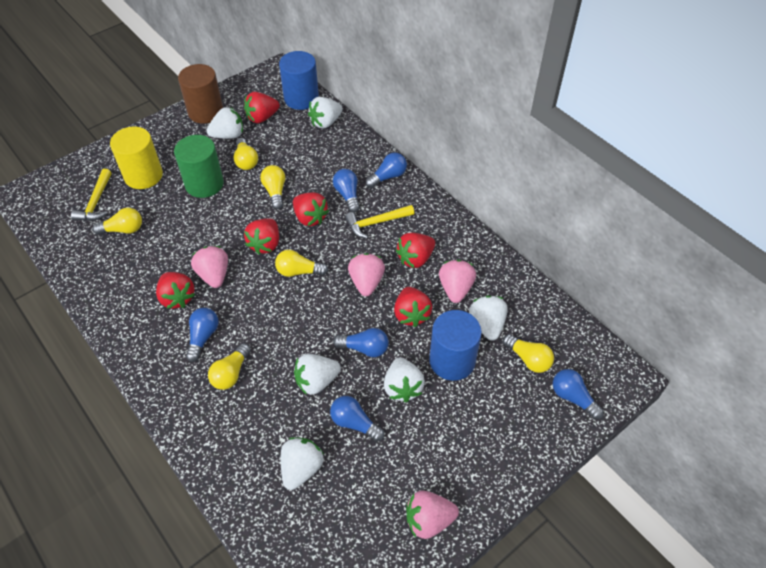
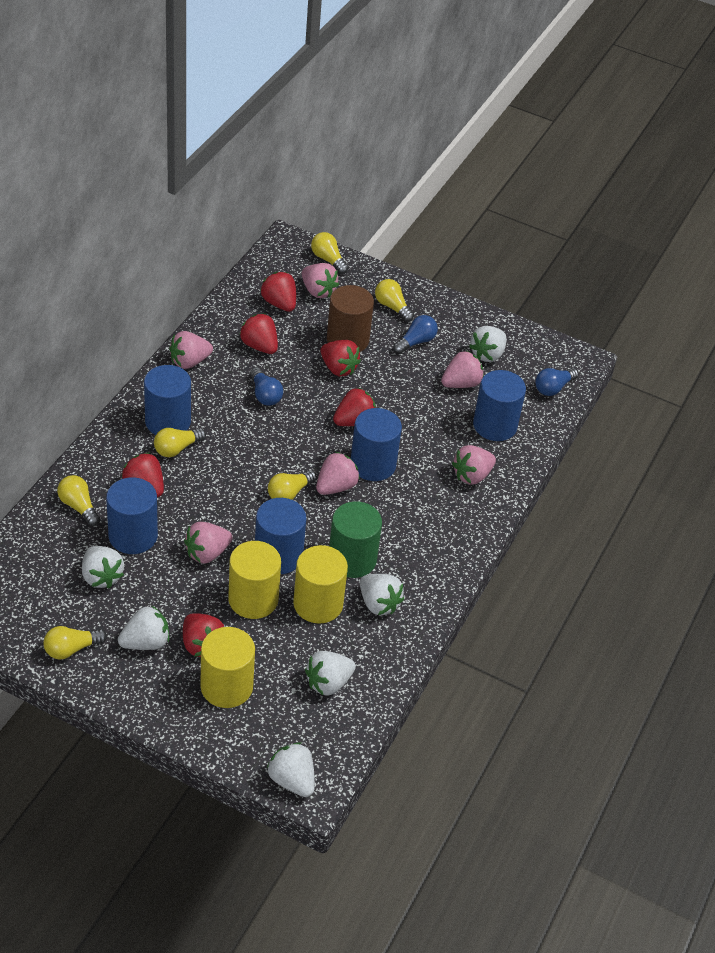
blue cylinder: [279,51,319,110] [429,310,482,381] = 2 -> [106,477,158,554] [144,365,191,435] [255,498,306,574] [351,408,402,481] [473,370,526,441] = 5
blue light bulb: [186,308,219,362] [330,396,384,442] [333,169,360,213] [333,328,389,357] [366,153,407,188] [553,369,603,419] = 6 -> [250,367,283,406] [393,315,438,354] [535,368,579,396] = 3
pink strawberry: [191,246,228,288] [348,253,385,296] [406,490,459,539] [439,260,476,303] = 4 -> [169,331,213,369] [184,522,232,563] [302,263,339,298] [316,452,360,495] [441,351,484,388] [452,445,496,485] = 6
yellow cylinder: [110,127,163,189] = 1 -> [201,627,255,708] [228,541,281,619] [293,545,348,624] = 3
yellow hammer: [71,169,112,221] [345,205,414,238] = 2 -> none = 0

